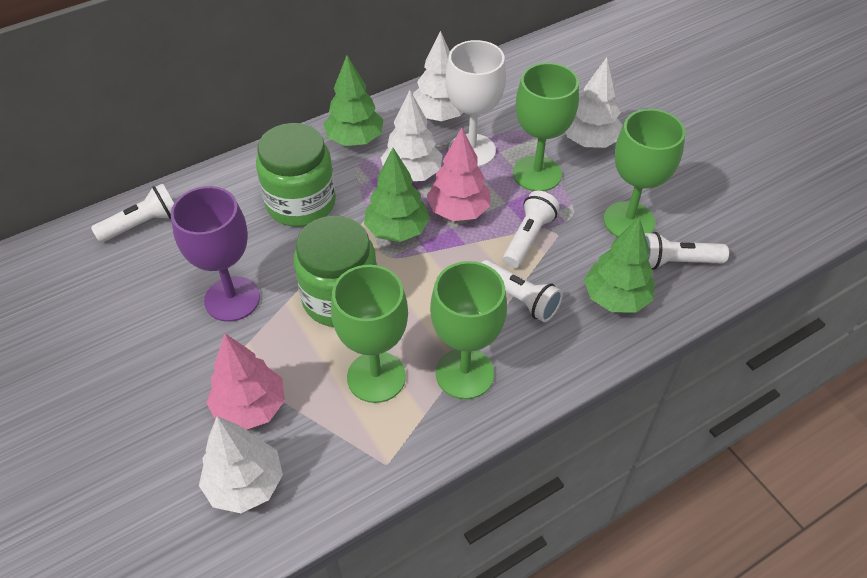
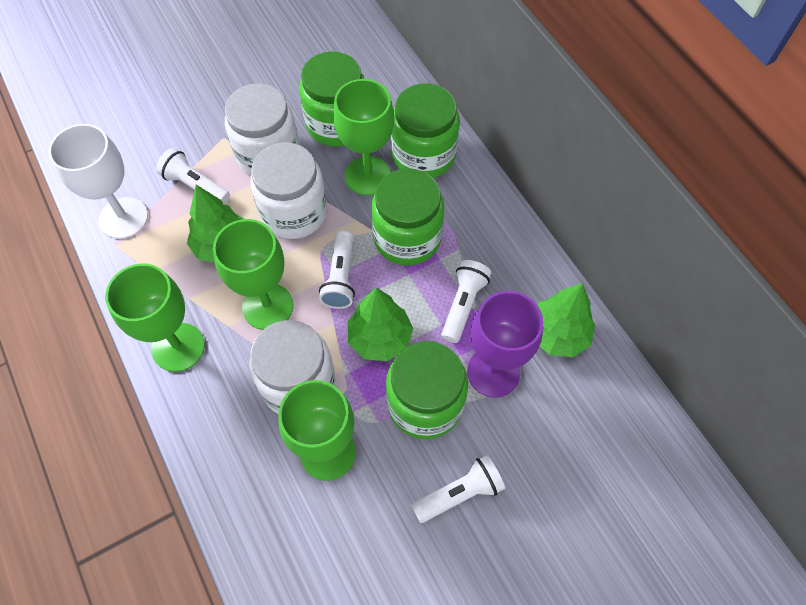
green jar: [256,123,336,227] [294,216,377,327] = 2 -> [299,51,364,147] [371,168,444,266] [386,341,468,439] [391,83,460,178] = 4
pink tree: [206,333,285,430] [426,128,490,221] = 2 -> none = 0
white jar: none = 0 -> [225,84,299,176] [249,320,335,414] [250,142,327,239] = 3
white tree: [199,416,283,513] [381,90,442,181] [413,31,463,121] [566,57,623,148] = 4 -> none = 0

